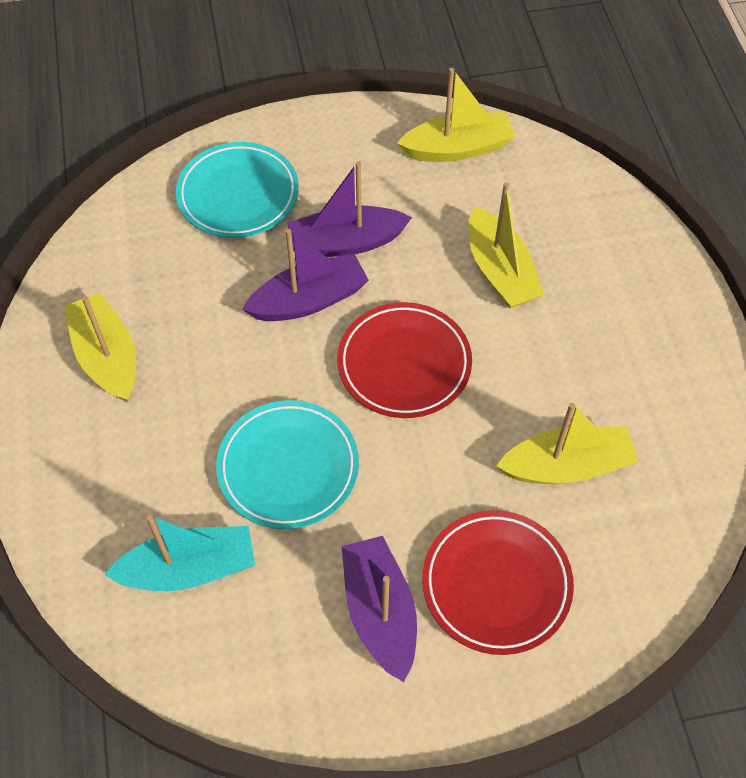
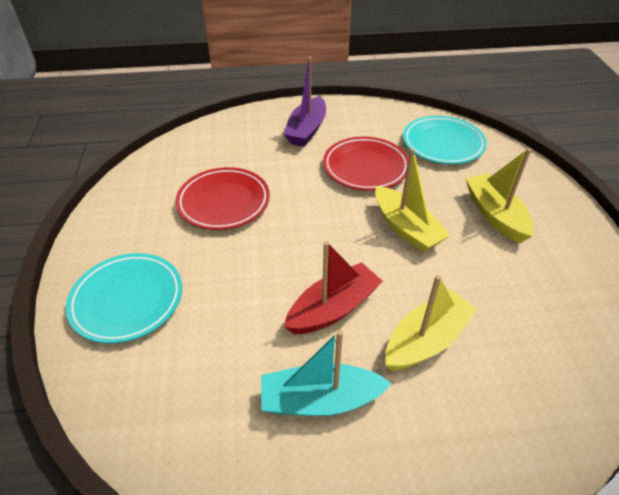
purple boat: [242,229,369,321] [287,161,412,257] [342,536,417,682] = 3 -> [284,57,326,147] = 1
red boat: none = 0 -> [284,241,383,334] = 1
yellow boat: [64,292,136,402] [397,68,515,162] [468,182,545,308] [497,403,639,484] = 4 -> [375,148,451,252] [385,275,477,371] [466,148,534,243] = 3

